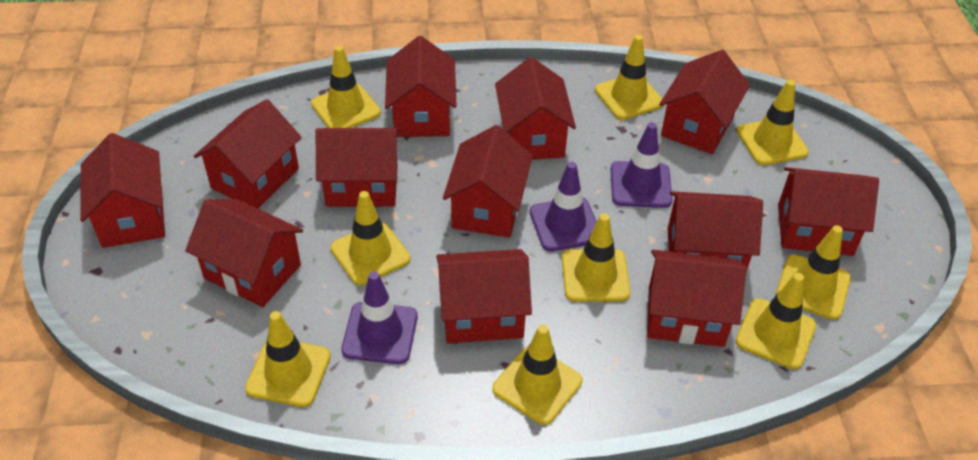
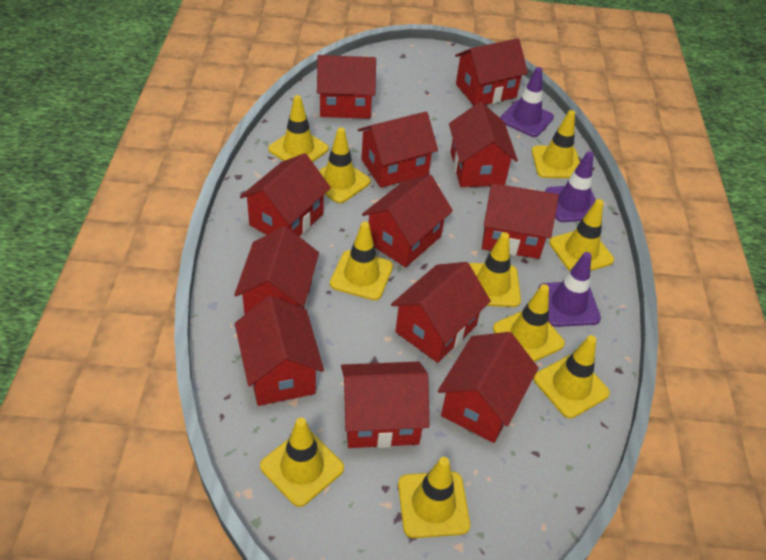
yellow traffic cone: [245,311,331,407] [311,46,381,128] [330,191,411,286] [492,324,582,425] [562,213,630,302] [595,35,663,120] [736,273,816,369] [737,80,809,165] [776,225,851,320] = 9 -> [260,417,344,507] [268,95,329,162] [319,127,371,203] [330,221,393,300] [398,457,470,538] [469,232,521,307] [493,284,565,362] [532,110,580,178] [534,335,610,419] [549,199,614,271] = 10

